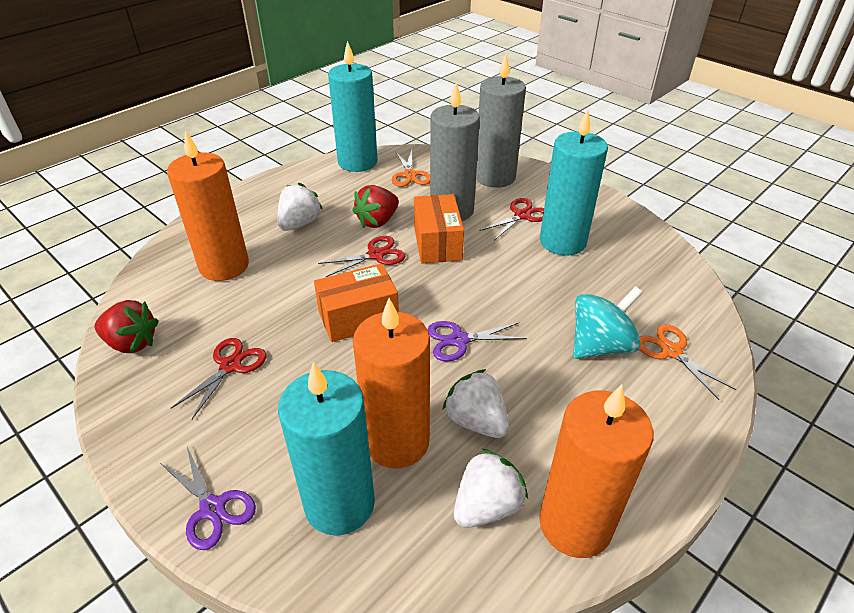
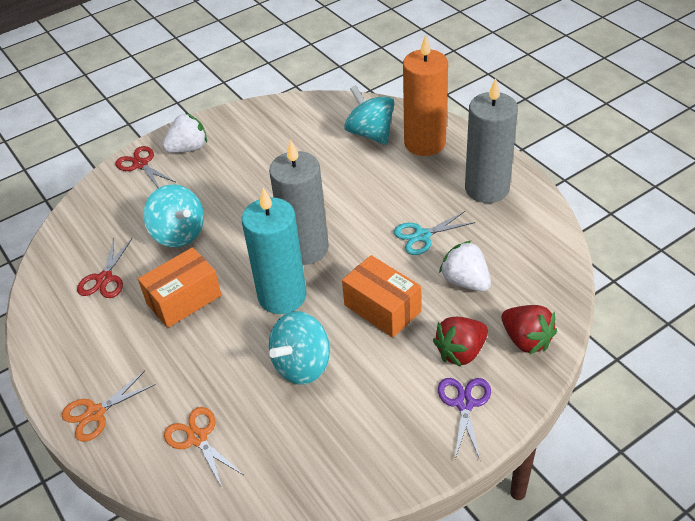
orange candle: [167,130,249,281] [353,298,430,469] [539,385,653,558] = 3 -> [403,35,448,156] = 1
purple scissors: [160,447,256,550] [427,321,527,361] = 2 -> [438,378,491,459] = 1
red scissors: [171,338,267,419] [318,236,405,277] [479,198,544,240] = 3 -> [77,238,132,298] [115,146,175,188] = 2
turquoise candle: [278,362,375,536] [328,41,378,172] [540,109,608,256] = 3 -> [242,188,306,314] = 1
turquoise scissors: none = 0 -> [394,211,476,255] = 1
turquoise spinning top: [573,286,643,359] = 1 -> [143,184,204,247] [269,311,330,385] [344,85,395,145] = 3
white strawberry: [277,183,323,231] [442,369,509,438] [454,448,528,528] = 3 -> [162,113,207,153] [439,240,491,291] = 2

